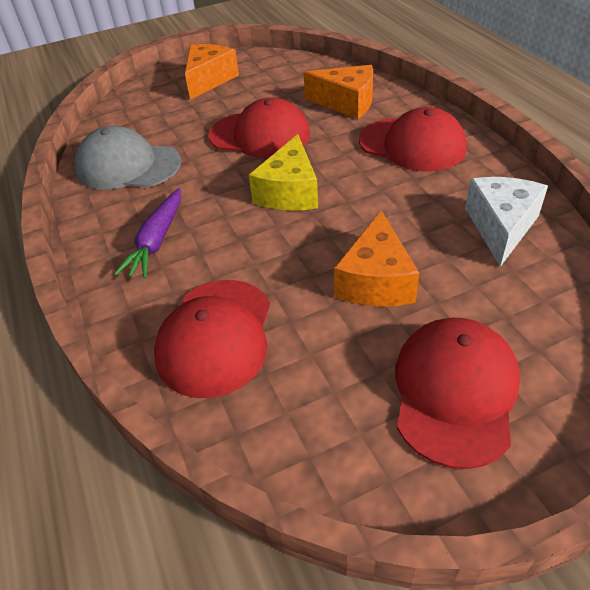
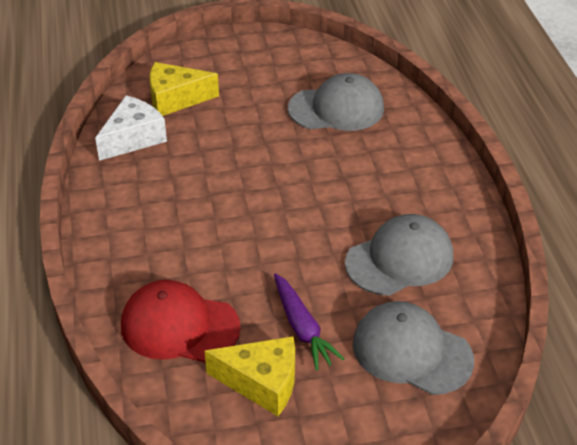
grey cap: [74,126,181,189] = 1 -> [288,73,384,131] [345,214,453,296] [353,301,474,395] = 3
orange cheese: [185,44,239,100] [304,65,373,119] [334,210,420,307] = 3 -> none = 0
red cap: [154,280,270,398] [209,97,310,158] [359,107,467,172] [395,318,520,469] = 4 -> [121,280,241,362] = 1
yellow cheese: [249,134,318,211] = 1 -> [150,62,219,116] [205,336,295,416] = 2

